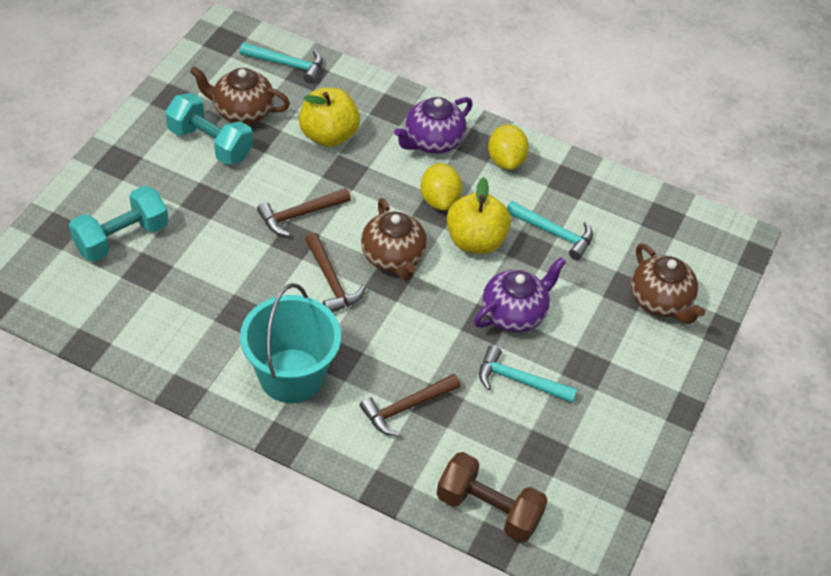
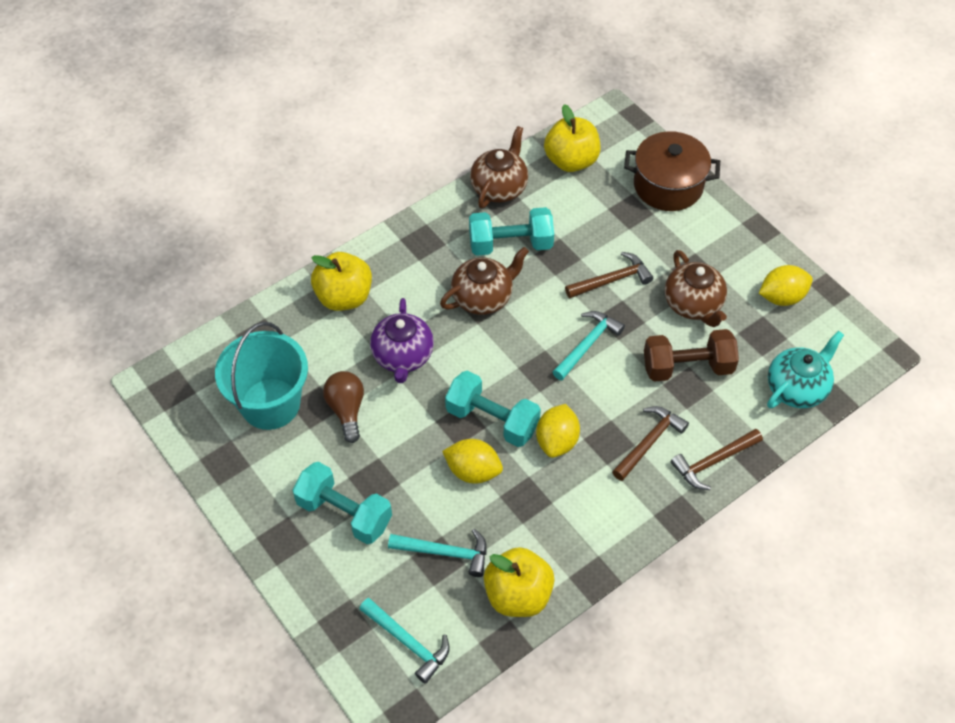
brown light bulb: none = 0 -> [323,371,364,443] = 1
brown pot: none = 0 -> [624,131,720,211] = 1
purple teapot: [394,97,473,154] [474,257,566,333] = 2 -> [370,298,434,383] = 1
turquoise dumbbell: [69,186,169,262] [165,93,253,165] = 2 -> [293,462,392,544] [445,371,541,447] [469,207,554,256] = 3
turquoise teapot: none = 0 -> [767,331,844,408] = 1
yellow apple: [299,88,360,147] [447,177,511,254] = 2 -> [311,252,372,311] [484,547,554,617] [544,104,601,172] = 3
yellow lemon: [420,163,462,210] [488,124,529,170] = 2 -> [442,439,503,484] [536,404,580,458] [759,265,813,306] = 3

